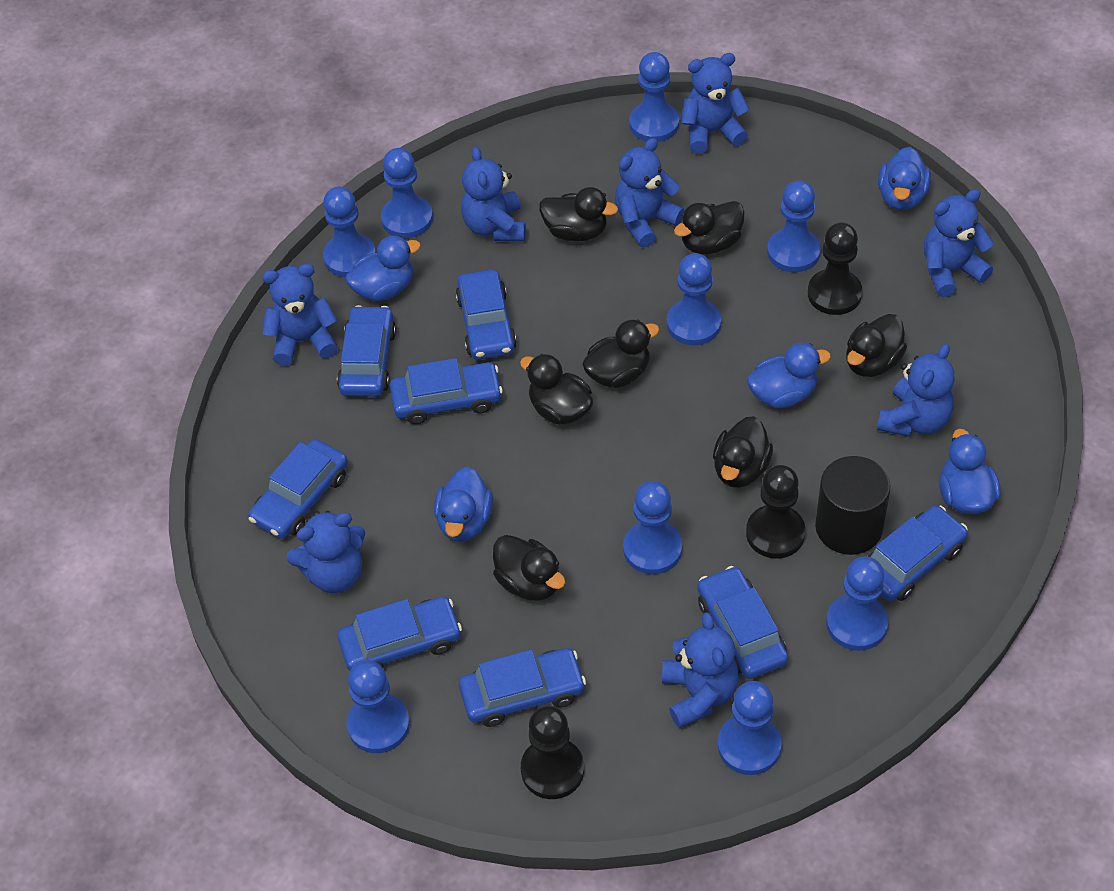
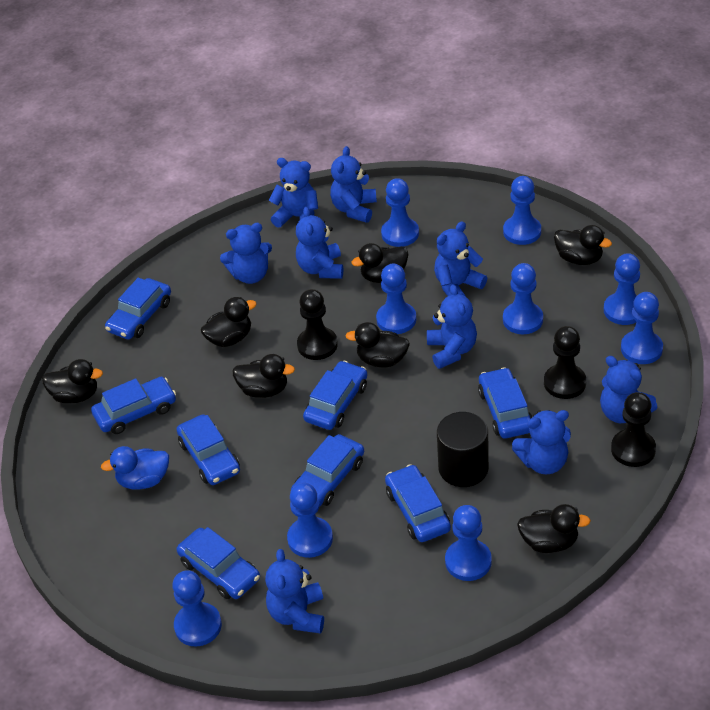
blue duck: [345,236,421,301] [434,467,493,542] [747,342,831,408] [878,147,931,210] [939,429,1000,514] = 5 -> [101,446,169,490] = 1
blue teddy bear: [262,264,338,366] [286,511,365,593] [461,147,526,241] [615,138,685,248] [662,612,739,728] [681,53,750,154] [877,344,955,437] [924,189,994,297] = 8 -> [220,223,272,284] [265,549,324,634] [269,158,318,228] [296,207,343,279] [330,146,377,223] [427,284,477,369] [434,221,487,297] [512,410,571,474] [600,356,657,423] = 9

